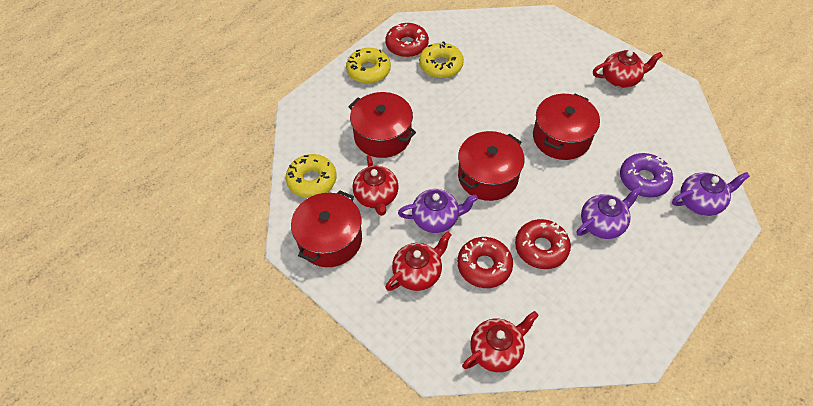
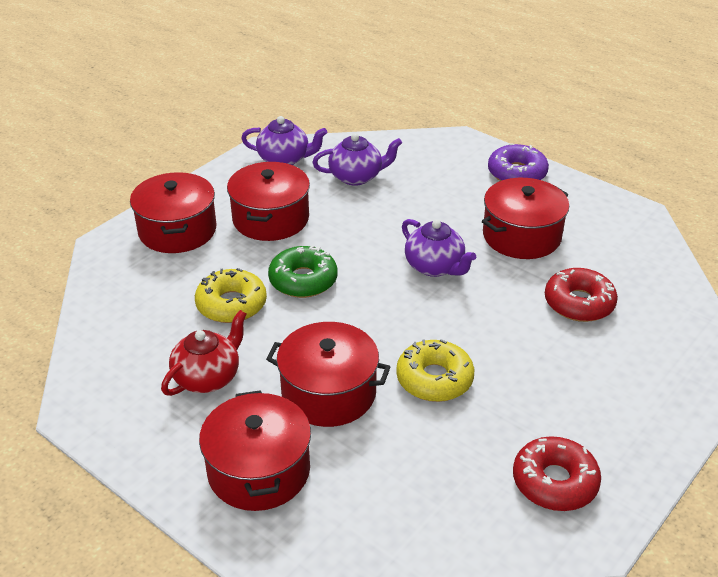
green donut: none = 0 -> [268,245,338,298] = 1
red donut: [385,23,429,57] [457,237,513,288] [515,219,571,269] = 3 -> [513,436,601,511] [545,268,618,322] = 2
red pot: [291,190,362,267] [348,92,416,158] [458,131,525,201] [533,94,600,160] = 4 -> [130,172,216,253] [199,390,311,511] [227,162,310,241] [266,322,390,427] [482,178,569,259] = 5
red teapot: [353,155,399,216] [385,231,452,291] [462,311,539,372] [593,50,663,88] = 4 -> [161,310,247,396] = 1
yellow donut: [286,154,337,198] [346,48,391,84] [419,42,464,78] = 3 -> [195,268,267,323] [396,339,474,402] = 2

